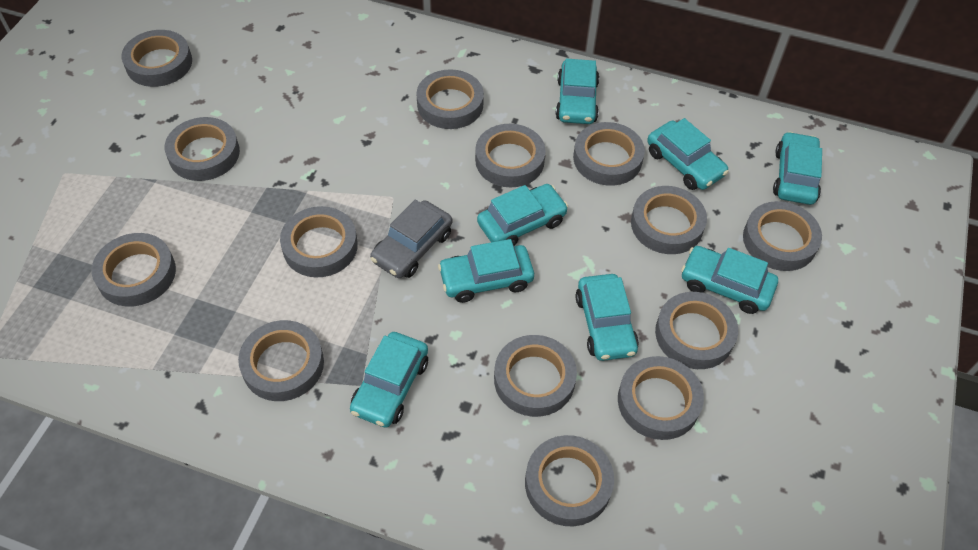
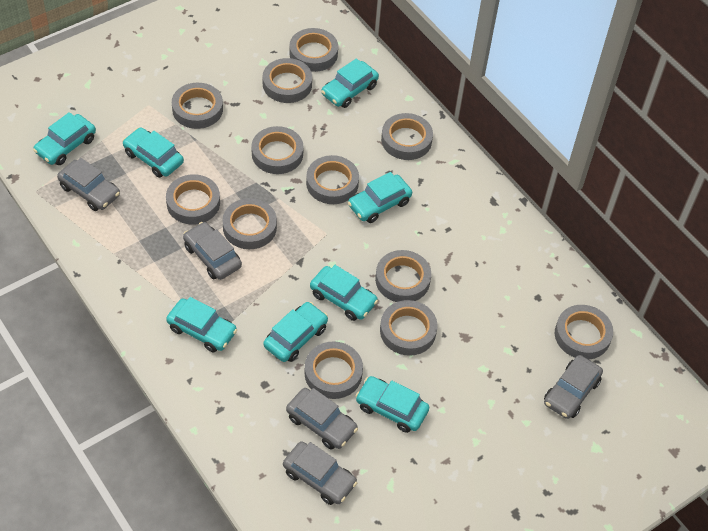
grey car: [370,200,452,278] = 1 -> [57,158,120,211] [183,222,242,280] [283,441,357,505] [286,388,358,449] [544,355,603,419] = 5
grey tape: [92,233,176,307] [121,30,192,87] [165,117,240,181] [238,320,324,401] [280,206,358,277] [416,69,484,129] [475,124,546,187] [494,335,577,417] [525,435,614,526] [573,122,645,186] [618,356,704,440] [631,186,707,254] [655,292,738,369] [743,201,822,271] = 14 -> [166,174,220,225] [172,83,223,129] [222,198,277,249] [251,126,304,174] [263,58,312,103] [289,28,338,72] [304,341,363,399] [306,155,359,204] [375,250,431,302] [380,300,438,356] [381,113,433,160] [555,305,613,360] = 12

